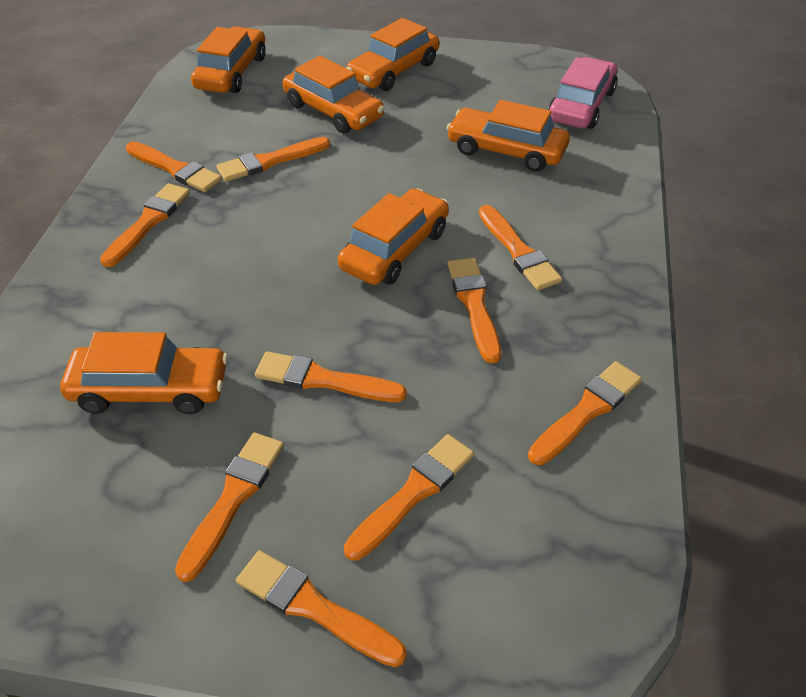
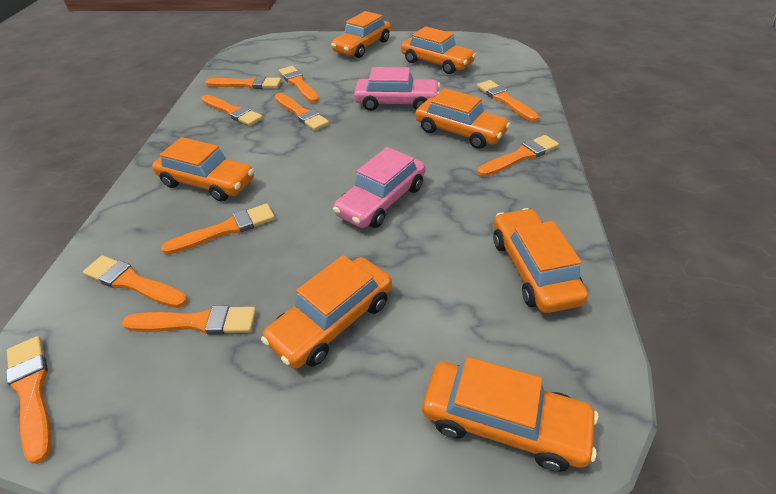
orange car: [60,332,228,414] [191,26,266,93] [283,56,385,134] [338,189,449,285] [346,18,439,91] [446,100,570,172] = 6 -> [152,137,254,201] [261,255,392,369] [331,11,391,58] [401,26,476,74] [415,88,510,149] [422,357,598,472] [493,208,588,313] = 7
pink car: [548,57,618,129] = 1 -> [333,147,426,228] [354,67,440,111] = 2

